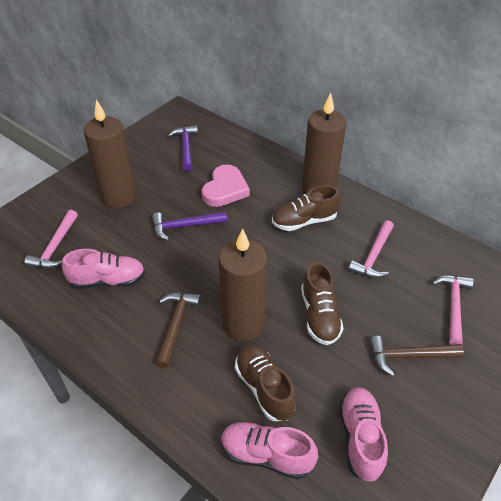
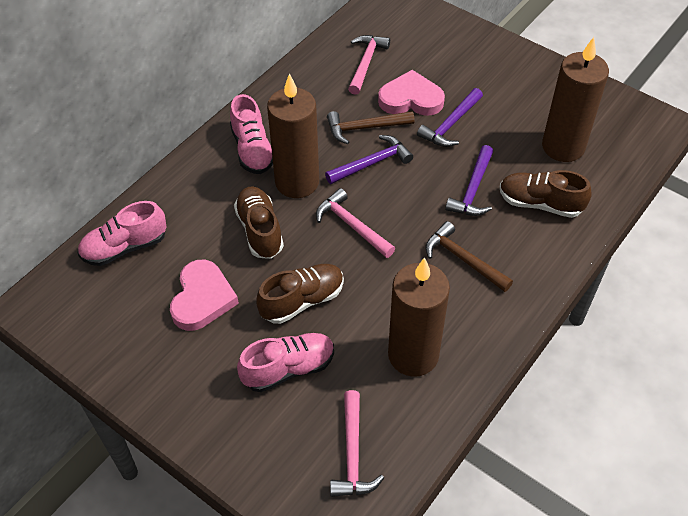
pink heart: [202,164,250,207] = 1 -> [170,260,239,331] [378,70,445,116] = 2
purple hammer: [152,212,227,240] [168,125,198,171] = 2 -> [325,135,413,184] [417,88,483,147] [445,145,493,216] = 3

